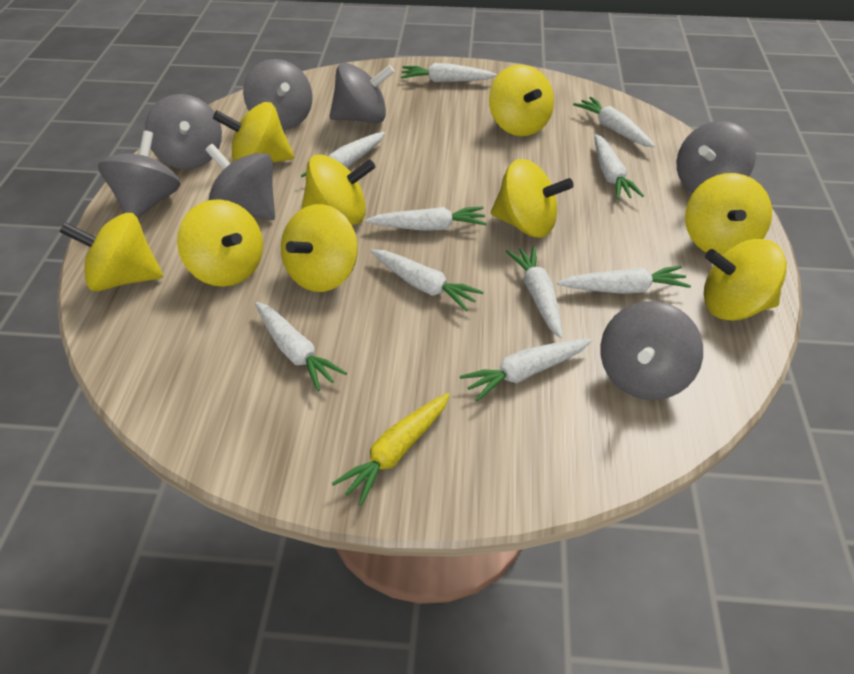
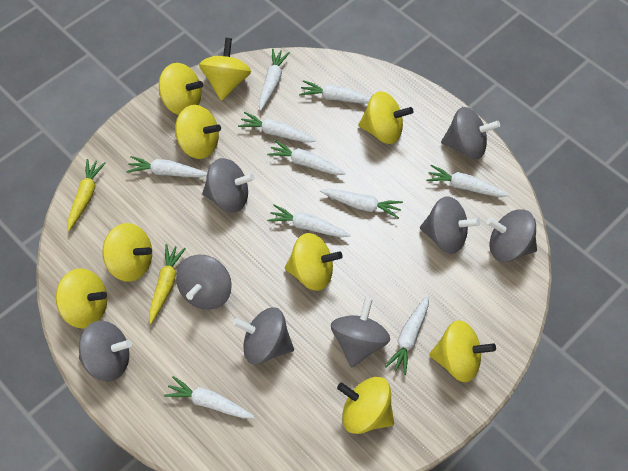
grey spinning top: [98,131,181,218] [145,94,222,169] [205,144,275,220] [243,59,313,130] [330,63,395,123] [600,301,703,400] [677,121,756,193] = 7 -> [79,321,132,382] [176,255,232,310] [202,158,255,213] [233,307,294,365] [331,297,390,368] [420,196,480,254] [441,107,500,159] [487,210,537,262] = 8
yellow carrot: [332,393,450,506] = 1 -> [67,159,106,231] [149,244,186,324] = 2

